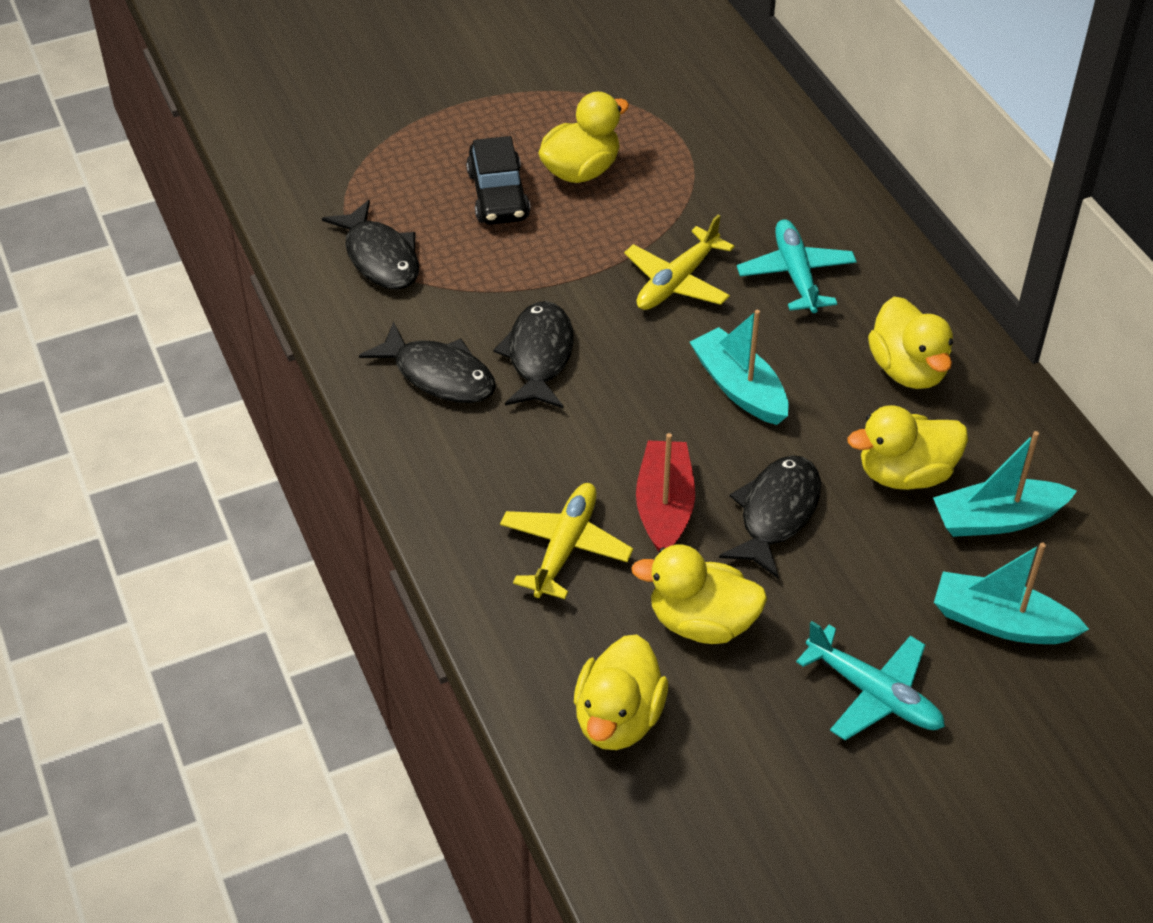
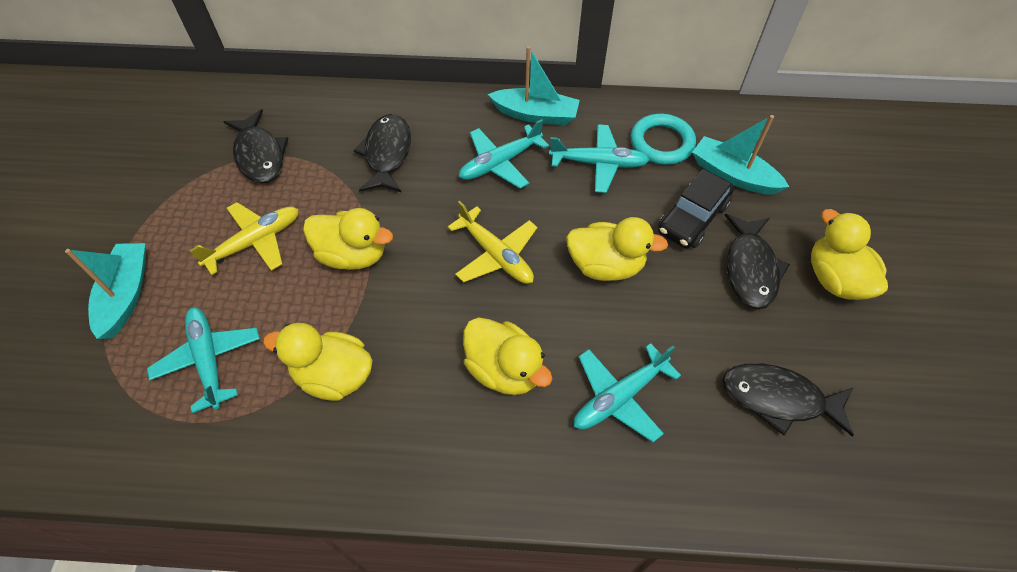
red boat: [636,433,695,552] = 1 -> none = 0
turquoise plane: [737,219,857,313] [796,621,945,741] = 2 -> [147,307,260,413] [459,119,549,189] [549,124,650,193] [574,343,681,442] = 4
turquoise ring: none = 0 -> [631,114,696,165] = 1

